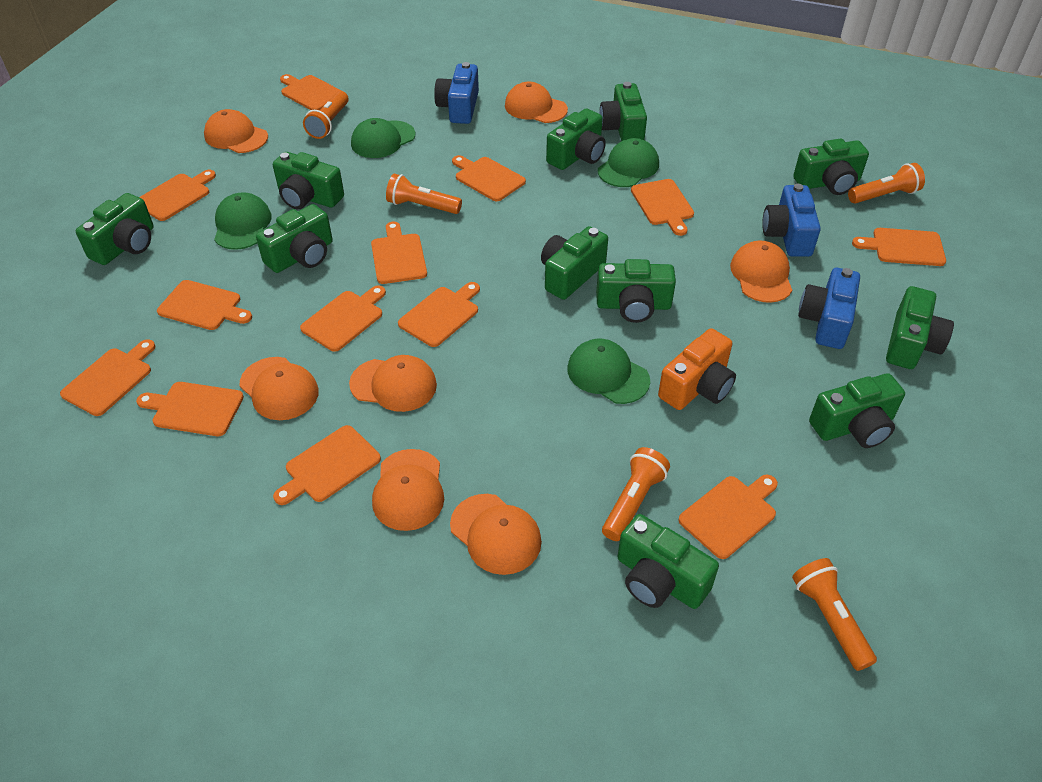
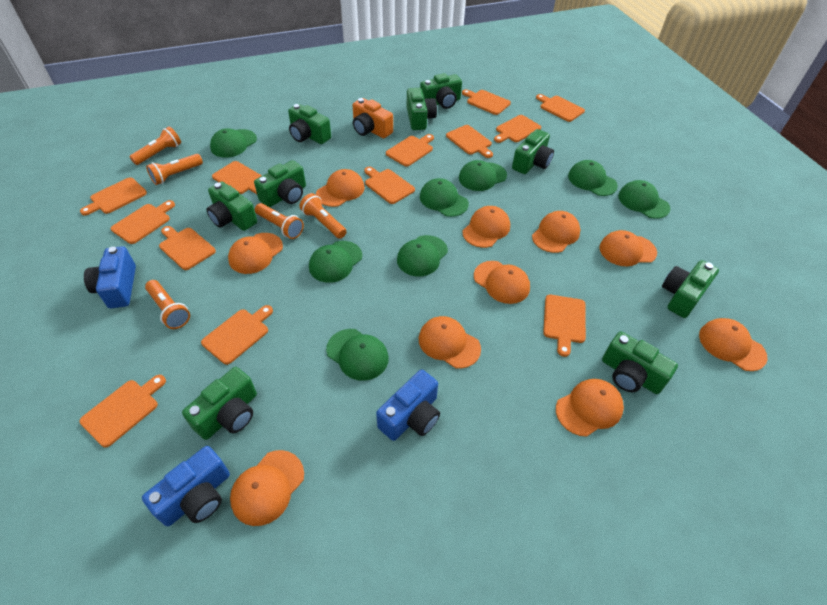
green camera: [76,193,154,265] [256,204,333,273] [273,152,344,209] [541,226,608,300] [546,108,606,170] [596,259,676,323] [599,82,647,141] [617,514,719,609] [793,138,869,195] [809,373,905,448] [886,286,954,369] = 11 -> [182,367,257,440] [206,181,257,231] [254,160,306,207] [288,104,331,144] [407,88,437,130] [420,73,462,109] [512,129,554,174] [602,331,678,394] [662,260,719,318] = 9
green cap: [214,192,271,250] [351,118,415,158] [567,339,650,404] [598,138,659,187] = 4 -> [210,128,257,158] [309,241,362,283] [326,329,389,381] [397,235,448,276] [420,178,469,217] [459,160,507,191] [568,160,618,196] [618,180,670,219] = 8
orange cap: [204,109,268,153] [240,357,319,420] [349,355,437,412] [372,449,444,531] [450,494,542,575] [505,81,568,123] [730,241,792,303] = 7 -> [228,233,283,274] [230,450,304,526] [316,169,365,207] [419,316,481,369] [462,206,510,248] [474,261,530,304] [532,211,581,253] [556,379,624,437] [599,230,657,266] [699,318,767,371] = 10

